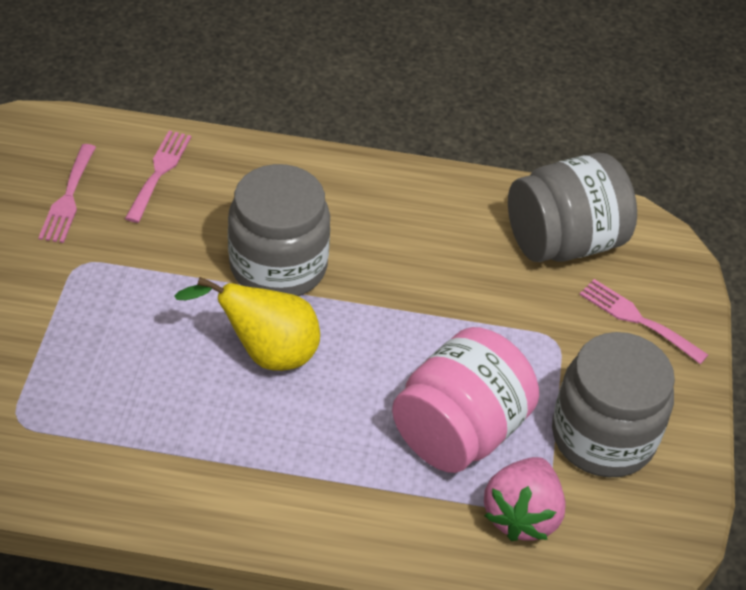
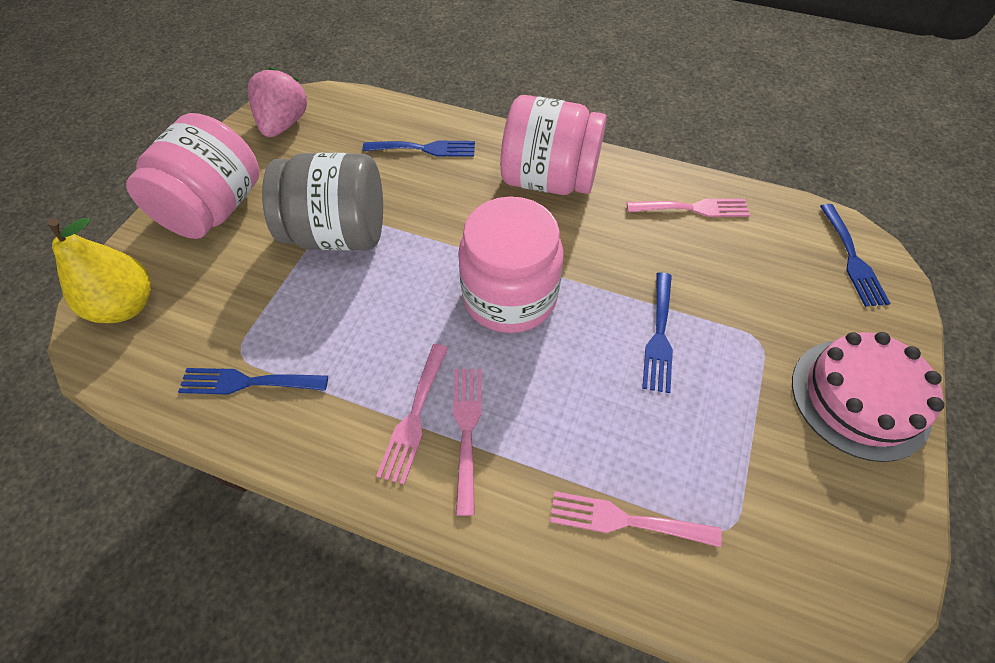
blue fork: none = 0 -> [178,368,328,395] [363,141,475,157] [642,272,673,393] [820,204,890,307] = 4
grey jar: [228,164,330,296] [508,153,637,262] [552,332,675,477] = 3 -> [262,153,383,251] = 1
pink cake: none = 0 -> [792,332,945,462] = 1
pink fork: [38,144,96,243] [125,130,191,223] [579,279,708,364] = 3 -> [376,344,448,485] [453,369,482,516] [550,491,722,547] [627,199,750,217] = 4
pink jar: [392,327,539,473] = 1 -> [126,113,260,239] [458,196,564,333] [500,95,606,195] = 3

